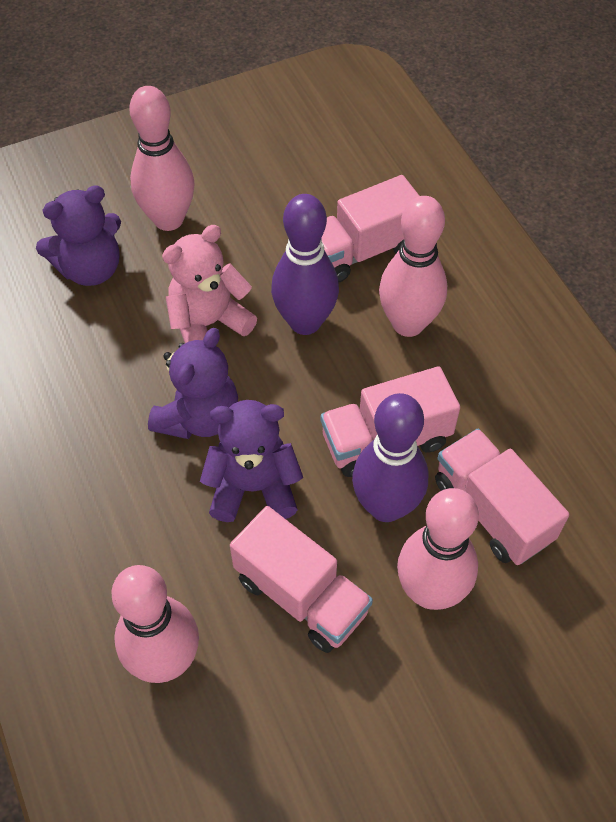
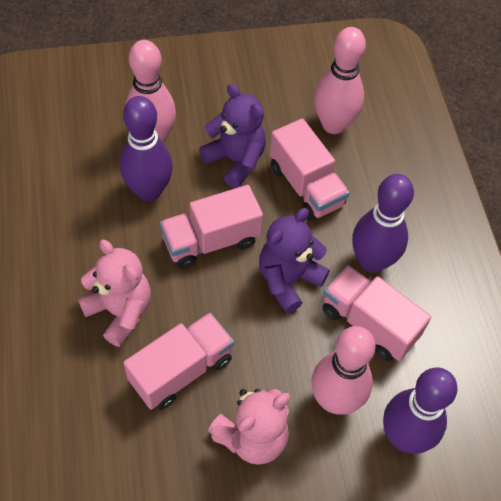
pink bowling pin: [111,565,199,683] [129,86,194,231] [379,196,447,337] [397,488,479,610] = 4 -> [125,40,176,143] [311,326,376,415] [314,27,366,134] = 3
pink teddy bear: [162,225,257,343] = 1 -> [78,240,151,347] [208,389,290,465] = 2
purple bowling pin: [271,194,339,335] [352,393,429,522] = 2 -> [120,96,173,201] [352,174,414,273] [383,367,458,454] = 3
purple teddy bear: [36,185,121,286] [148,328,238,439] [200,400,303,522] = 3 -> [199,84,266,188] [259,208,330,313] = 2

